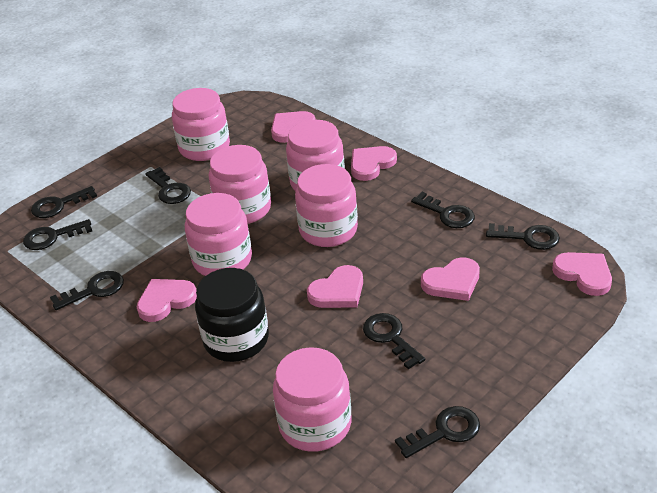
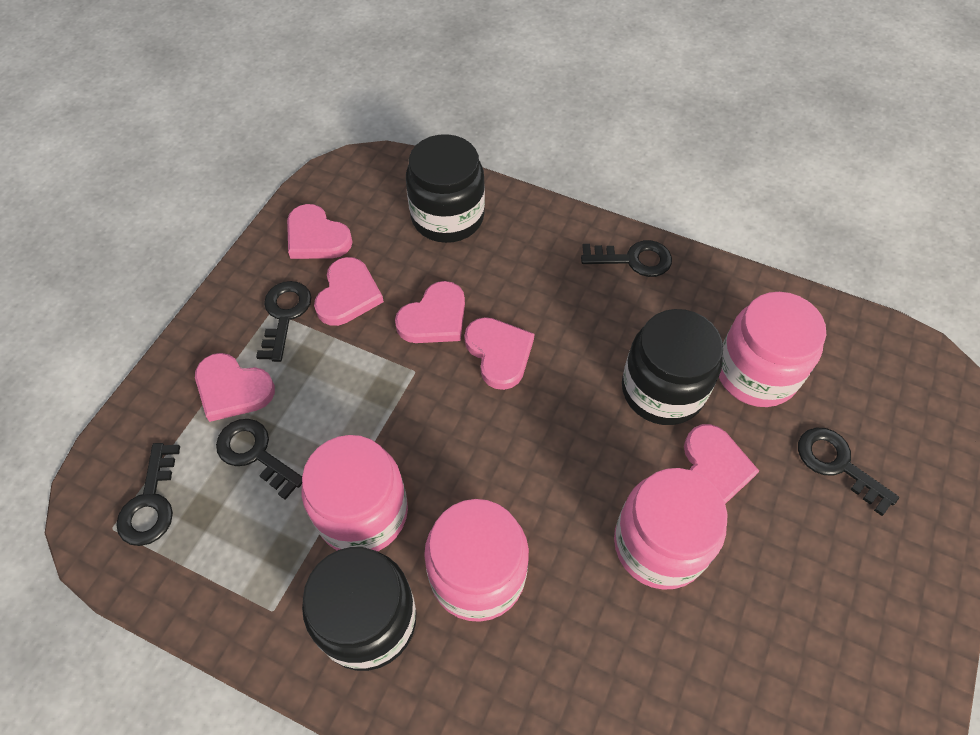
black jar: [195,268,269,362] = 1 -> [302,547,416,671] [406,134,485,243] [622,309,723,425] = 3
black key: [23,219,92,250] [31,186,97,218] [50,271,124,310] [145,167,191,204] [363,313,425,369] [395,406,480,458] [411,192,475,228] [486,223,560,250] = 8 -> [116,443,180,546] [216,419,302,500] [256,281,312,362] [581,240,672,277] [798,428,899,516] = 5
pink jar: [172,88,230,161] [185,193,252,276] [209,145,271,224] [273,347,351,452] [286,120,345,191] [295,164,358,247] = 6 -> [302,435,408,551] [424,499,529,622] [614,468,728,590] [719,292,826,407] = 4

